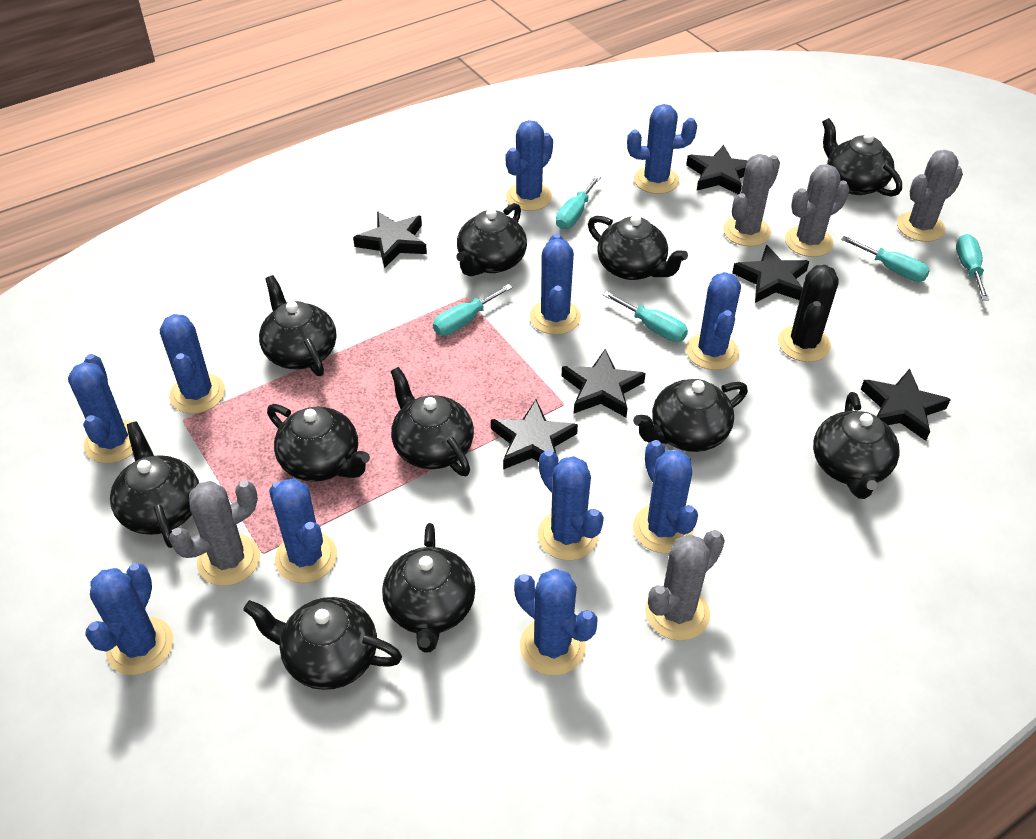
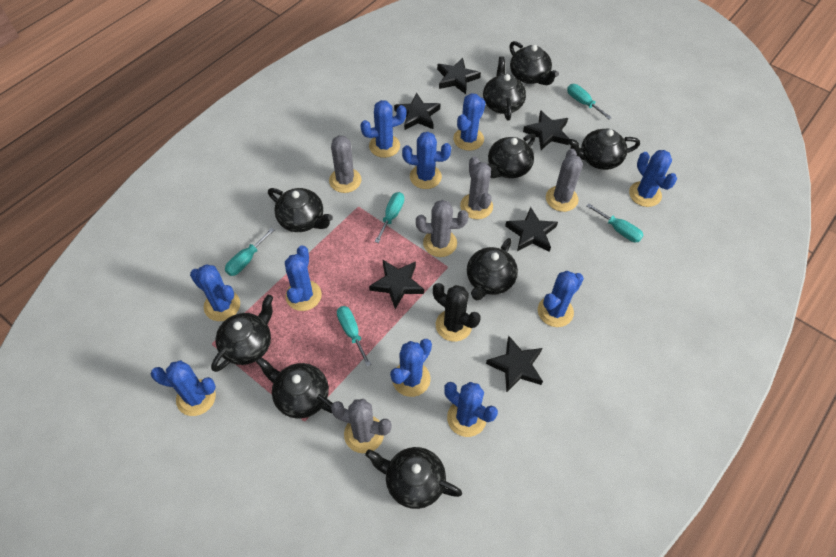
black teapot: [110,421,199,548] [243,597,402,690] [259,275,336,376] [267,404,370,482] [382,523,475,652] [391,367,474,476] [456,203,527,276] [588,215,688,280] [633,379,748,452] [813,392,900,499] [822,118,902,197] = 11 -> [211,294,273,372] [256,357,333,419] [268,188,333,232] [365,447,462,509] [467,238,518,301] [483,56,526,120] [487,133,536,178] [509,41,559,85] [568,129,640,170] = 9
blue cactus: [68,354,133,464] [85,563,173,675] [160,314,225,414] [269,478,337,583] [505,120,553,211] [514,569,598,676] [530,233,581,335] [537,450,604,560] [627,104,697,194] [633,440,698,553] [686,272,741,370] = 11 -> [151,360,216,416] [190,264,240,321] [285,245,322,311] [360,100,407,158] [390,339,432,397] [402,132,451,189] [444,382,498,437] [453,93,486,151] [538,271,584,327] [629,150,677,207] = 10

